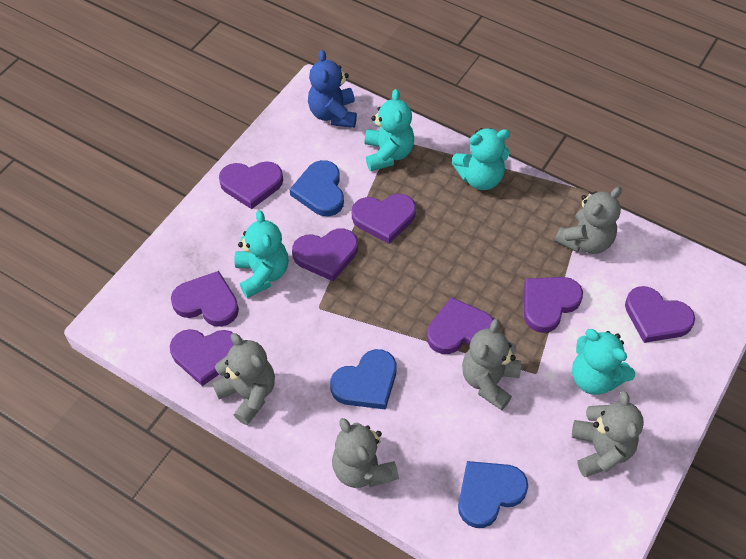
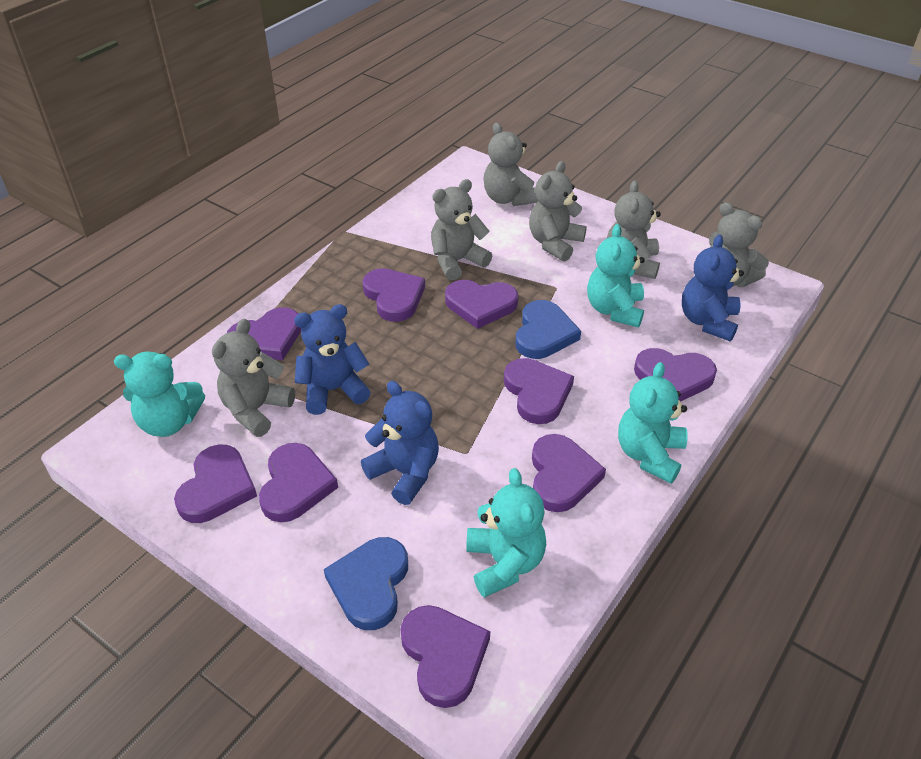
blue heart: [290,160,344,216] [330,349,396,410] [458,461,528,528] = 3 -> [324,537,408,630] [516,300,581,359] = 2
blue teddy bear: [308,50,357,128] = 1 -> [294,304,371,415] [361,381,439,505] [682,235,744,341] = 3
grey teddy bear: [212,333,275,425] [332,418,399,488] [462,319,521,410] [554,187,622,254] [572,391,644,477] = 5 -> [212,319,295,437] [431,179,492,281] [483,123,538,206] [529,161,587,262] [607,180,661,279] [709,202,769,287] = 6
purple heart: [170,329,234,386] [171,271,239,327] [219,161,283,209] [292,229,358,281] [352,194,416,244] [427,297,494,354] [524,277,583,333] [625,286,695,343] = 8 -> [174,444,257,523] [227,307,301,360] [259,443,338,522] [362,268,425,322] [400,605,490,708] [445,280,518,329] [504,358,574,424] [532,434,606,512] [634,348,717,402] = 9

